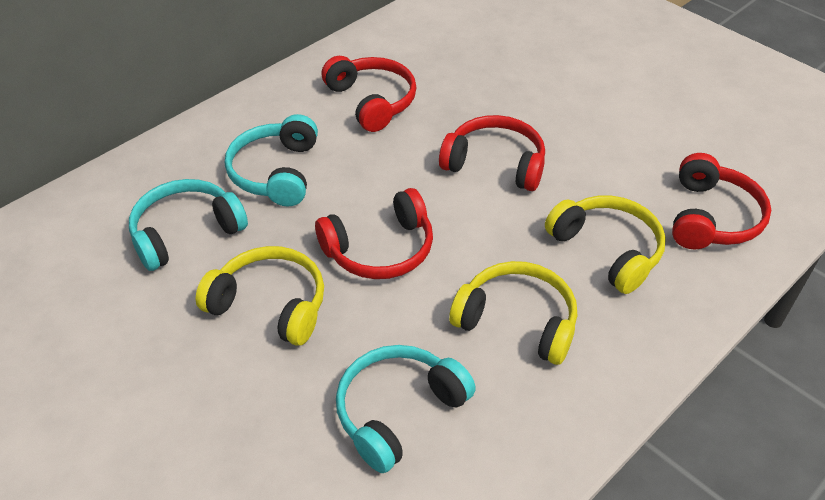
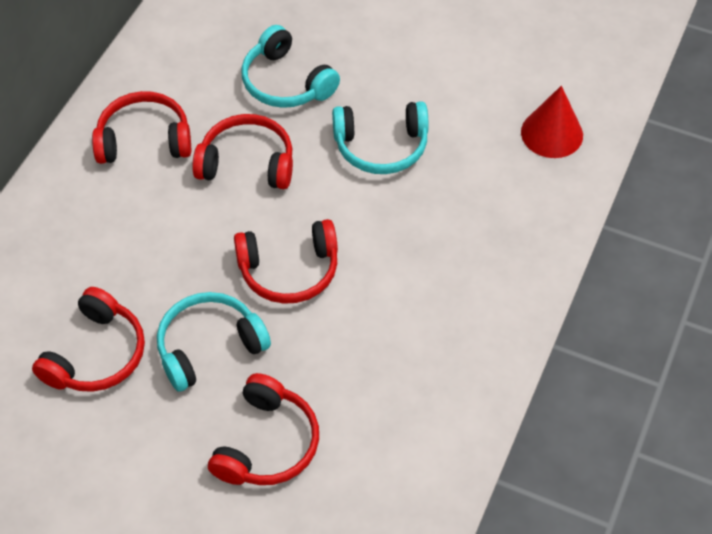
red cone: none = 0 -> [521,86,583,158] = 1
red headphones: [315,188,433,279] [321,56,417,132] [439,115,545,191] [672,153,771,249] = 4 -> [32,287,145,392] [92,91,191,164] [192,114,293,189] [208,373,319,485] [234,219,338,304] = 5
yellow headphones: [196,246,324,346] [449,261,577,365] [545,196,666,294] = 3 -> none = 0

